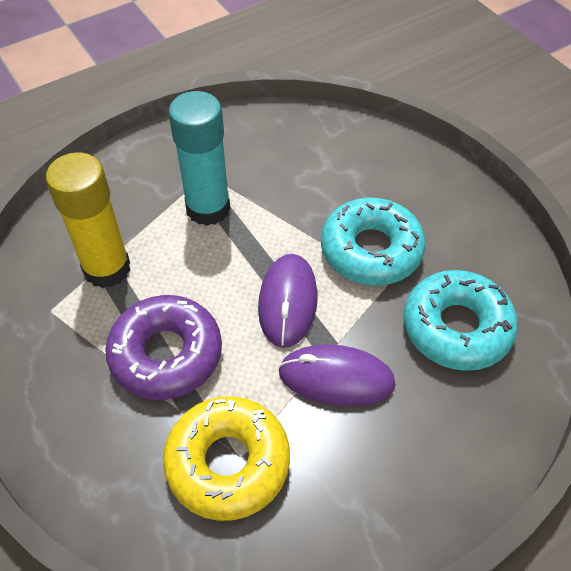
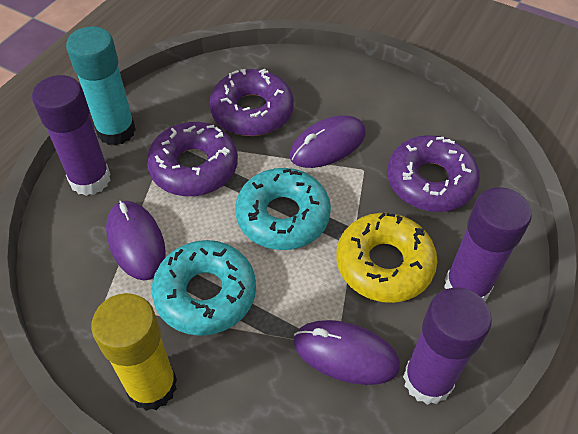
purple donut: [105,295,222,400] = 1 -> [147,122,238,196] [209,69,294,136] [387,135,480,212] = 3
purple glue stick: none = 0 -> [32,75,110,196] [403,288,492,405] [444,187,532,302] = 3
purple mouse: [258,254,317,348] [278,344,396,407] = 2 -> [106,201,166,281] [290,116,365,168] [294,320,400,385] = 3

